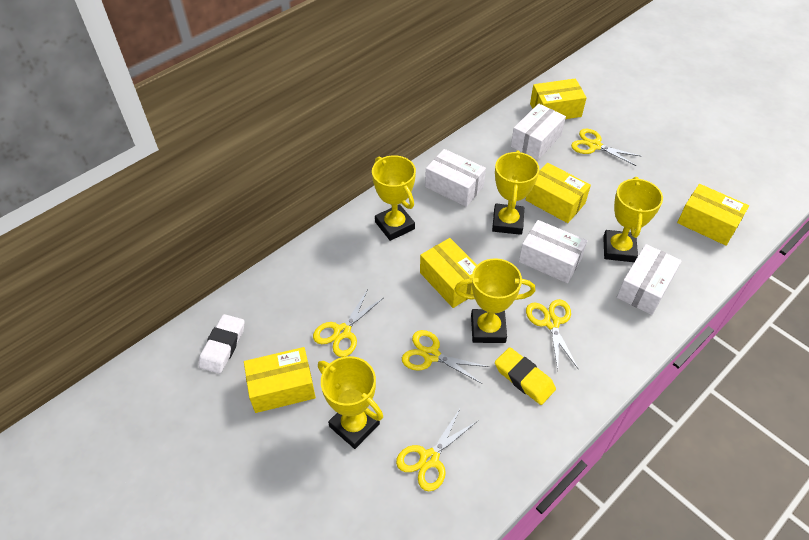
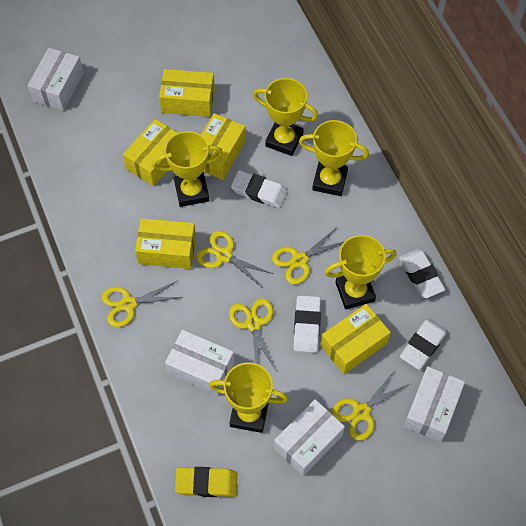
white eraser: [199,314,245,374] = 1 -> [231,170,287,208] [293,295,321,353] [399,249,445,298] [400,318,448,370] = 4

